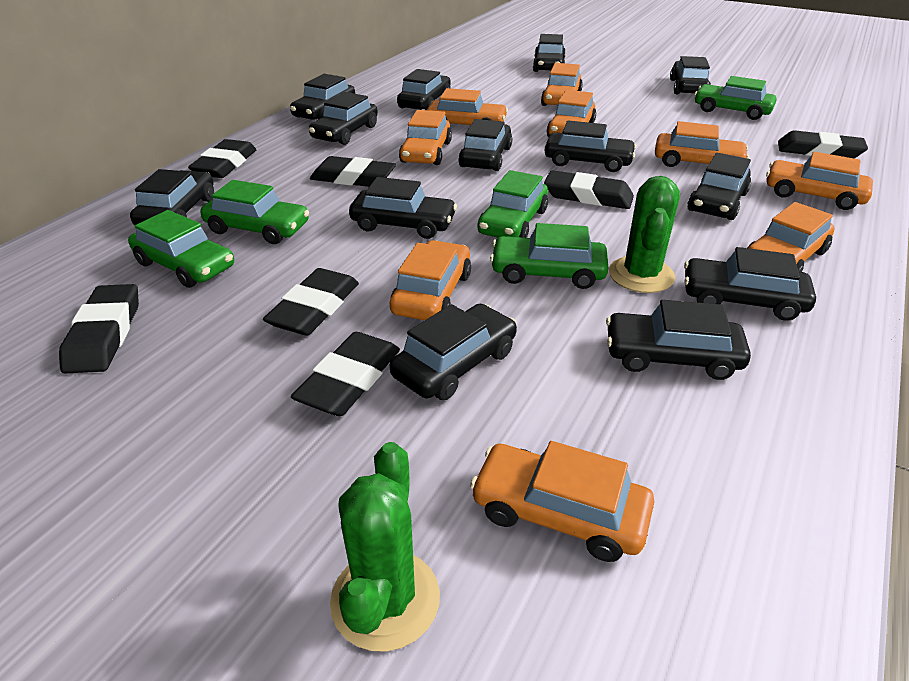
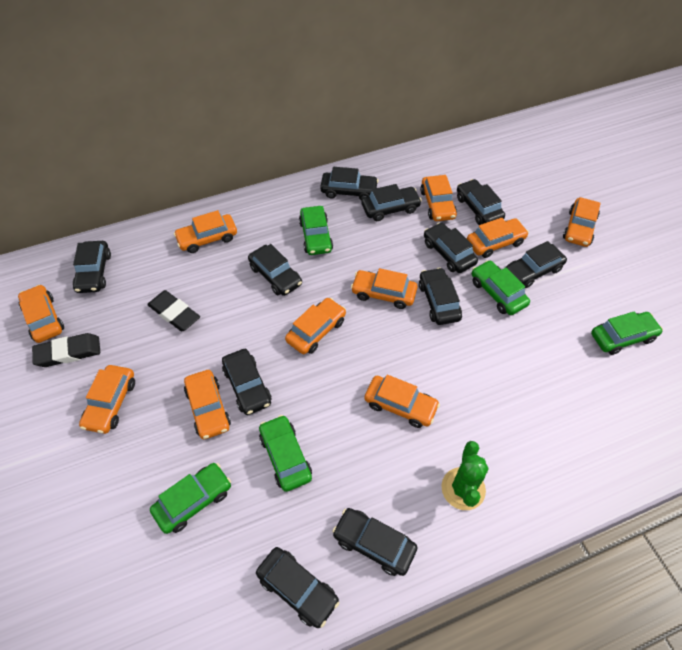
black car: [130,169,214,225] [290,74,355,120] [309,92,378,145] [349,177,457,239] [390,304,517,400] [397,69,451,110] [458,119,512,171] [533,34,566,72] [545,121,637,172] [606,300,751,380] [670,56,711,94] [684,247,816,321] [687,153,751,220] = 13 -> [73,241,111,293] [222,349,271,415] [248,244,302,296] [256,547,339,628] [320,167,378,201] [332,508,417,576] [361,184,422,221] [419,267,462,325] [424,222,478,273] [457,179,505,225] [506,241,567,288] = 11
black eraser: [59,284,139,374] [188,139,256,178] [263,268,359,335] [291,332,400,416] [310,156,396,187] [544,170,634,209] [778,130,868,158] = 7 -> [32,333,100,367] [147,290,200,331] = 2
green cactus: [330,442,440,651] [609,176,680,293] = 2 -> [441,441,488,510] = 1
orange car: [390,240,471,320] [399,110,452,165] [427,88,508,125] [470,441,654,562] [541,63,583,106] [547,90,596,137] [655,121,749,167] [747,202,835,272] [766,152,873,210] = 9 -> [18,285,64,343] [79,365,135,434] [174,210,237,253] [184,370,231,439] [285,298,346,354] [351,268,417,309] [364,375,440,428] [420,175,457,221] [467,217,529,258] [563,197,601,247] = 10

